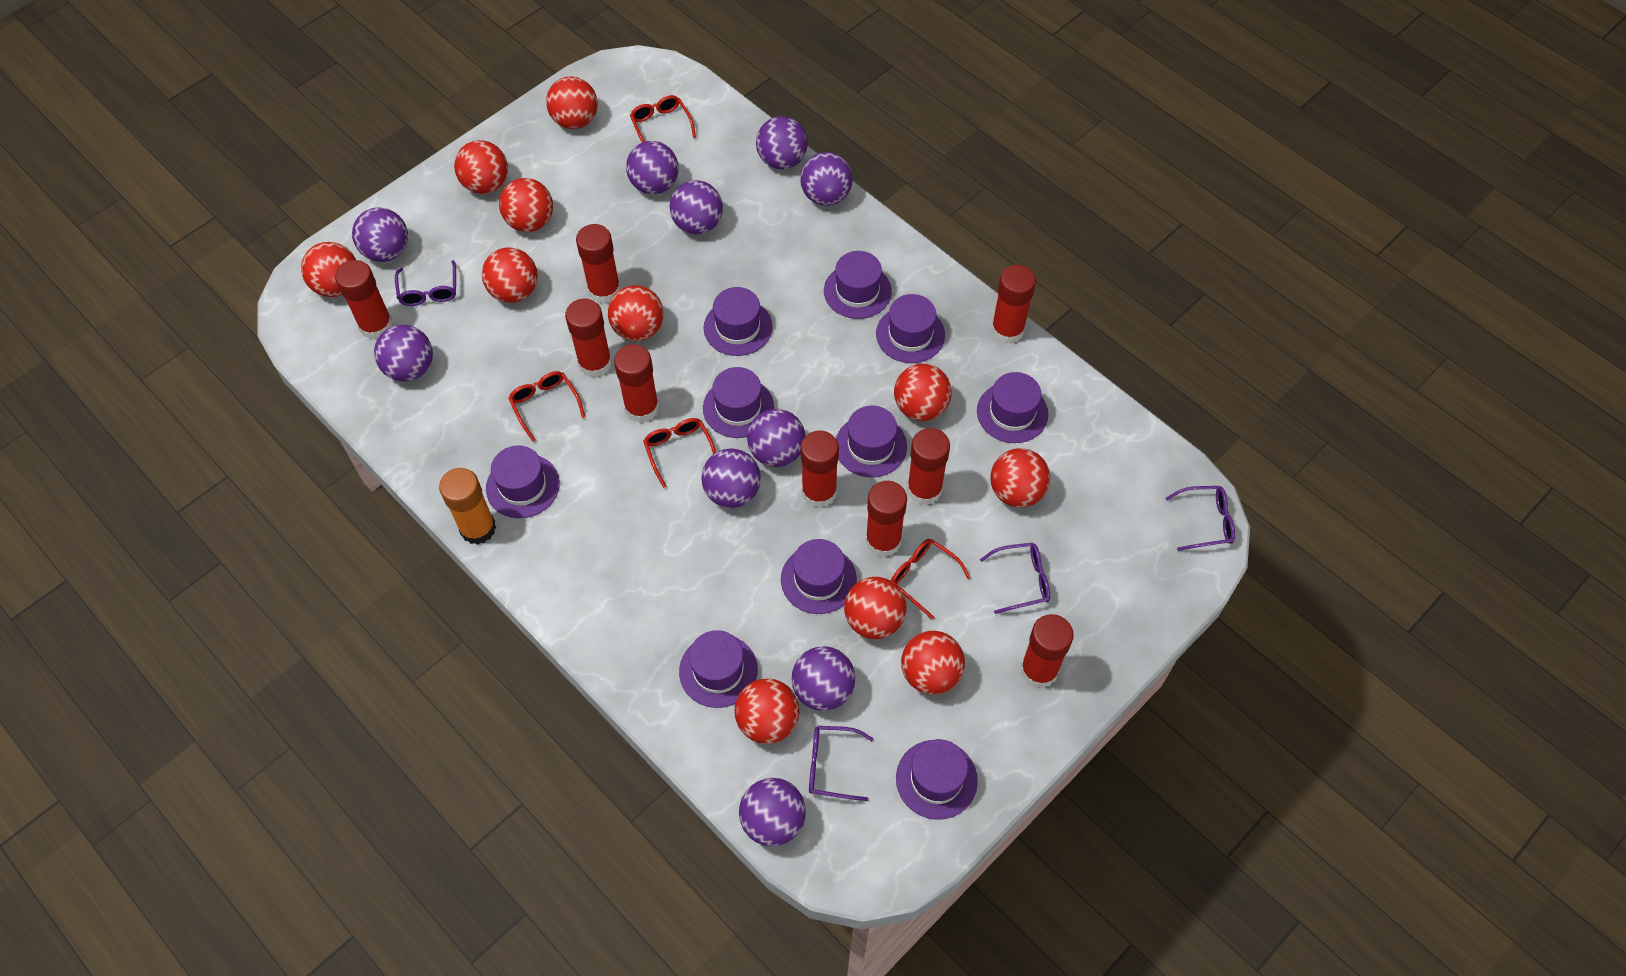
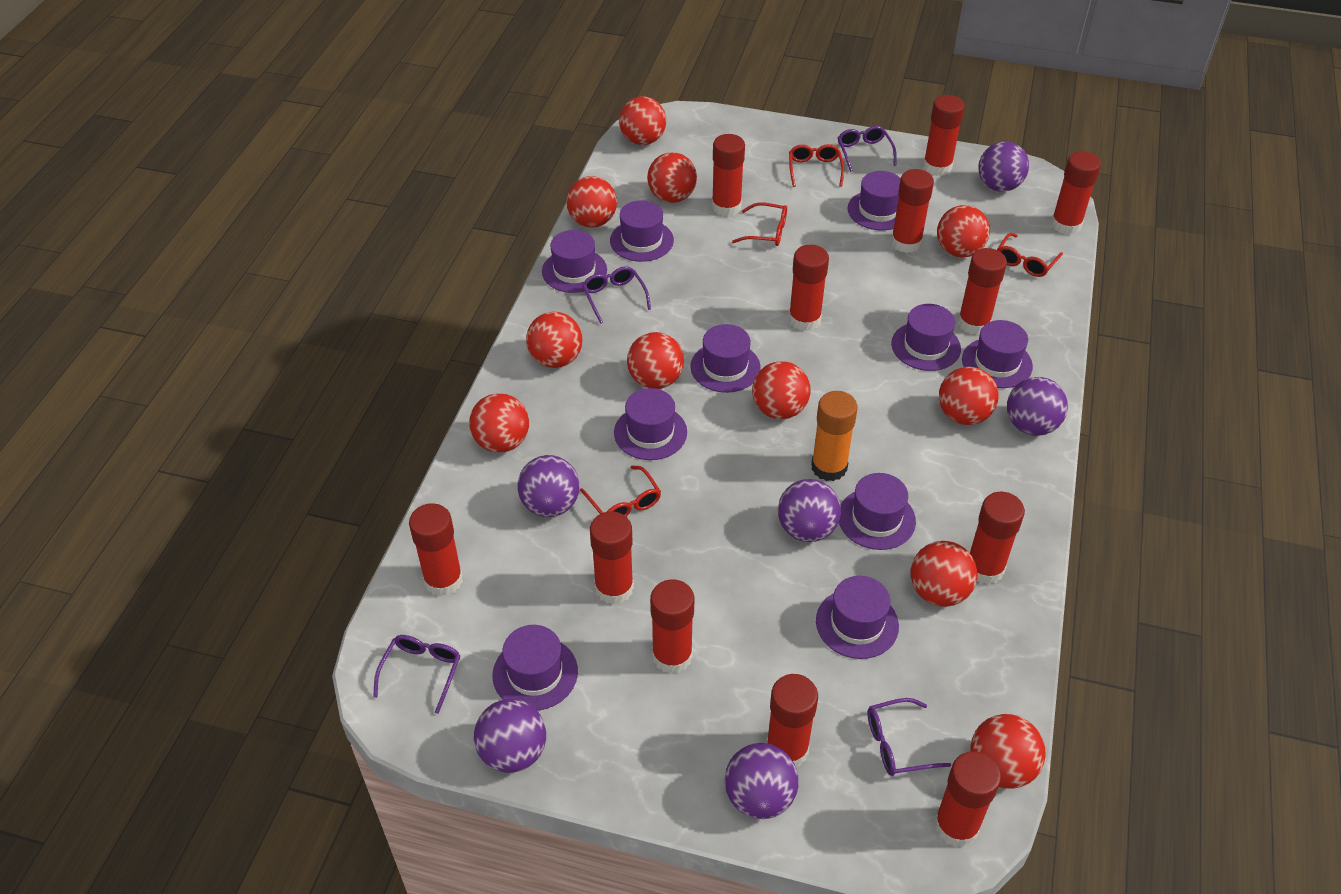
purple ball: [352,207,408,262] [374,325,433,381] [626,141,679,194] [670,180,723,234] [701,448,761,508] [739,778,806,846] [747,409,806,467] [756,116,808,169] [791,646,855,711] [800,152,853,206] = 10 -> [474,699,546,773] [517,455,580,517] [725,743,799,819] [778,479,841,542] [978,142,1029,192] [1007,377,1068,436] = 6
red glue stick: [335,260,393,340] [565,299,612,378] [576,224,621,304] [614,344,659,423] [801,431,839,508] [865,481,907,557] [907,428,950,505] [991,265,1036,344] [1020,614,1074,688] = 9 -> [409,503,463,596] [590,511,634,605] [650,579,695,674] [712,134,745,216] [766,674,818,766] [789,245,829,331] [891,169,934,253] [923,95,965,176] [934,751,1001,847] [958,248,1007,335] [970,492,1025,584] [1051,151,1101,235] = 12

